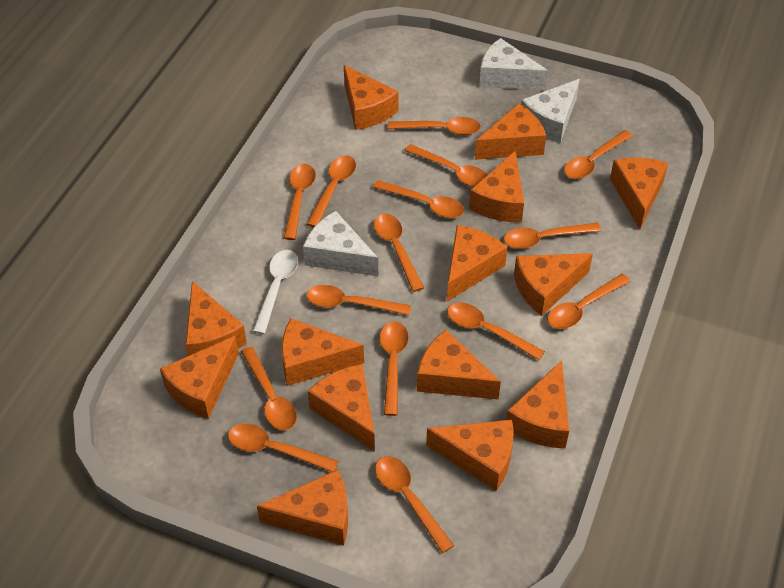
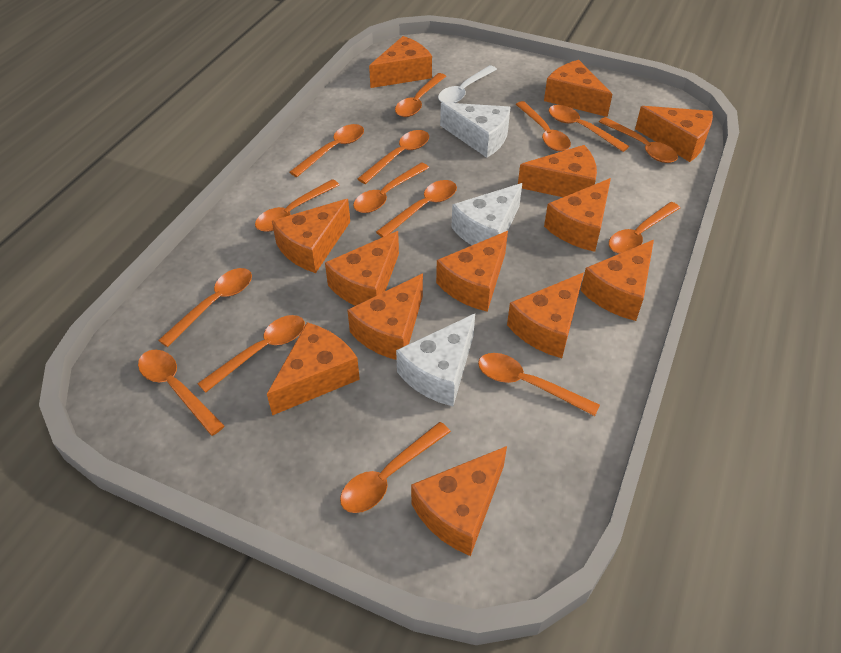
orange cheese: [160,336,239,419] [185,281,247,356] [257,470,348,545] [281,318,364,386] [308,364,375,452] [344,65,399,130] [417,330,501,400] [426,420,514,491] [447,225,507,301] [469,150,524,222] [475,103,546,160] [506,361,569,448] [514,253,593,316] [610,157,668,229] = 14 -> [267,322,360,416] [272,199,350,273] [325,231,399,306] [347,274,423,360] [369,36,432,88] [411,446,507,556] [436,231,508,312] [507,272,584,358] [518,145,597,197] [544,60,613,117] [544,178,611,252] [580,240,654,321] [635,106,713,162] = 13

